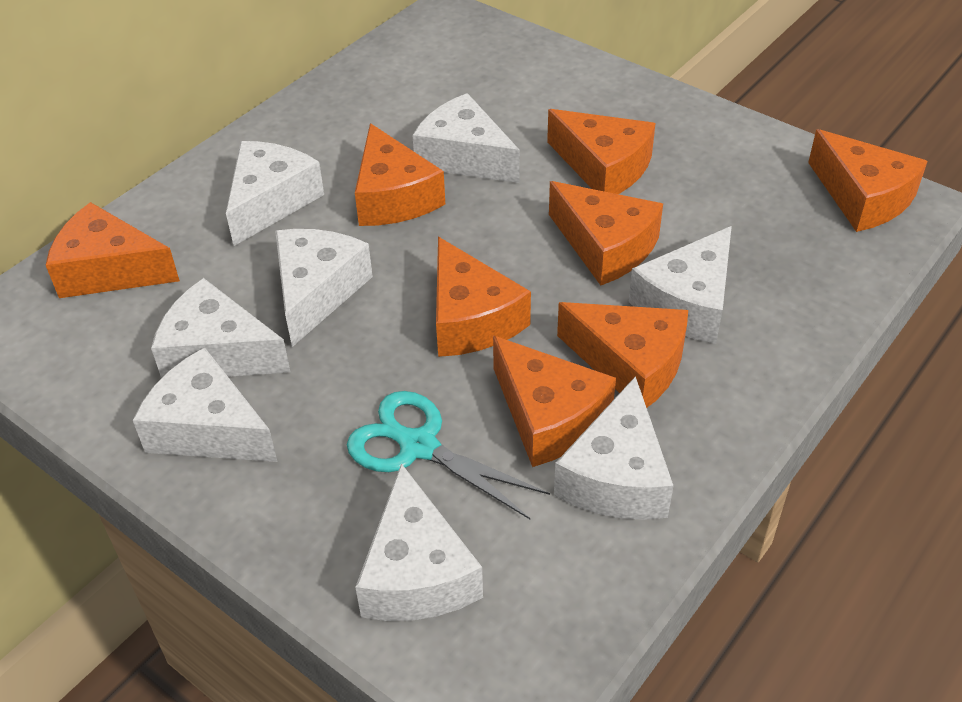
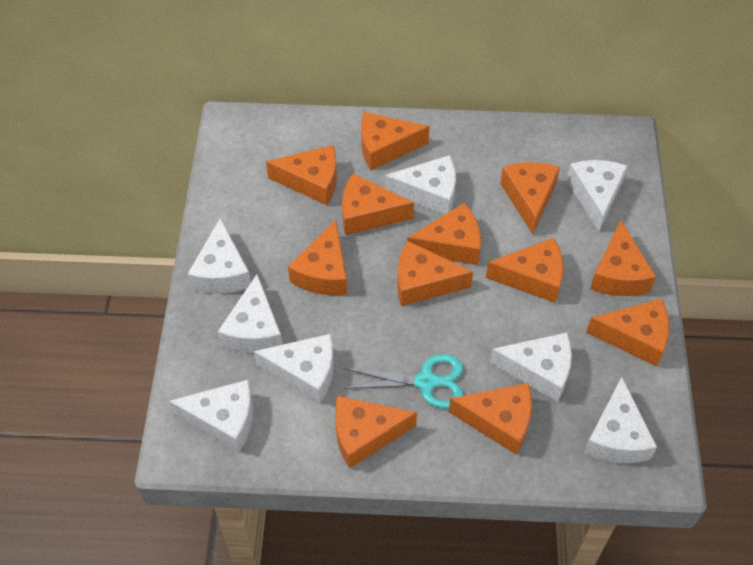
orange cheese: [46,202,180,298] [355,123,445,226] [436,237,531,357] [493,336,616,467] [547,109,656,194] [549,181,663,285] [557,302,688,408] [808,129,928,232] = 8 -> [266,145,337,205] [288,219,347,295] [335,396,417,468] [342,174,414,235] [361,112,430,170] [397,241,473,306] [407,203,481,265] [449,383,532,455] [486,238,563,303] [500,162,560,234] [586,298,669,367] [590,221,656,296] = 12

